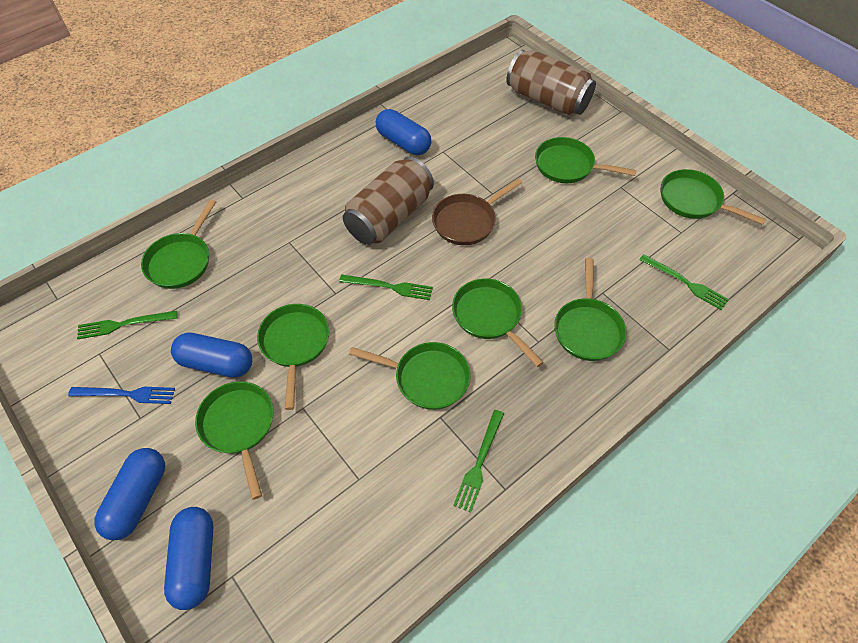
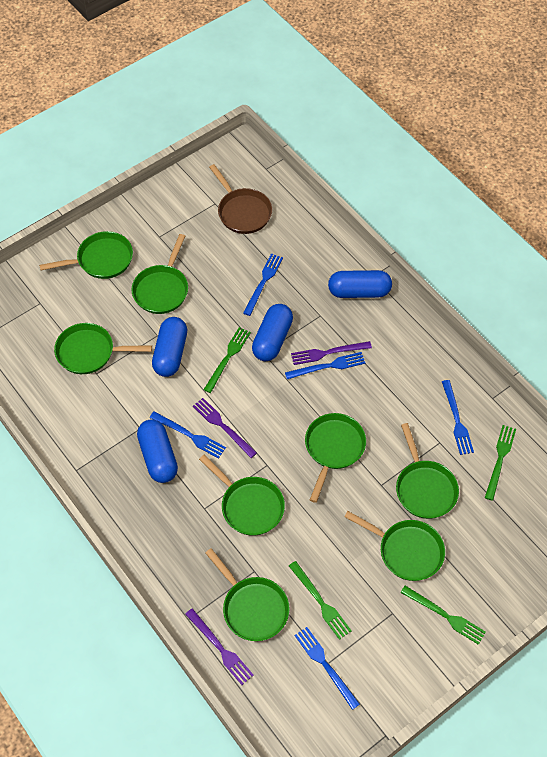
blue fork: [68,387,175,404] = 1 -> [150,411,226,459] [243,253,283,316] [285,352,365,379] [295,627,360,710] [442,380,474,455] = 5
brown can: [343,157,434,245] [506,50,596,116] = 2 -> none = 0
purple fork: none = 0 -> [185,608,254,685] [193,398,257,458] [291,341,372,365] = 3

